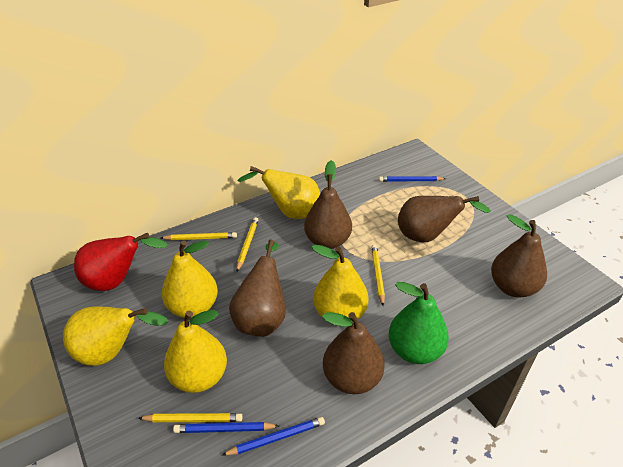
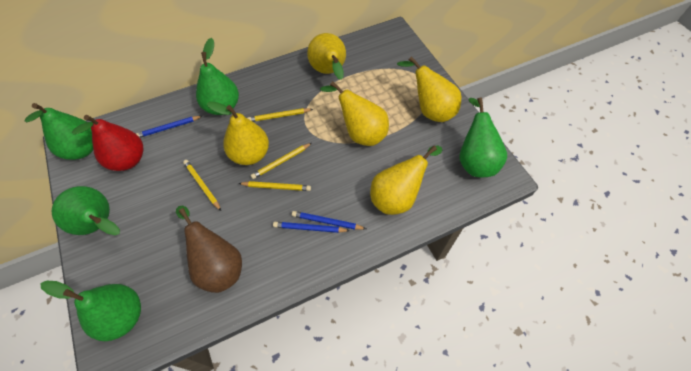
brown pear: [229,240,286,337] [304,160,352,249] [322,312,385,394] [398,196,491,242] [491,214,547,297] = 5 -> [176,205,242,293] = 1
green pear: [389,282,449,364] = 1 -> [24,103,93,160] [40,280,141,341] [52,186,120,235] [196,38,239,115] [460,97,507,177] = 5

